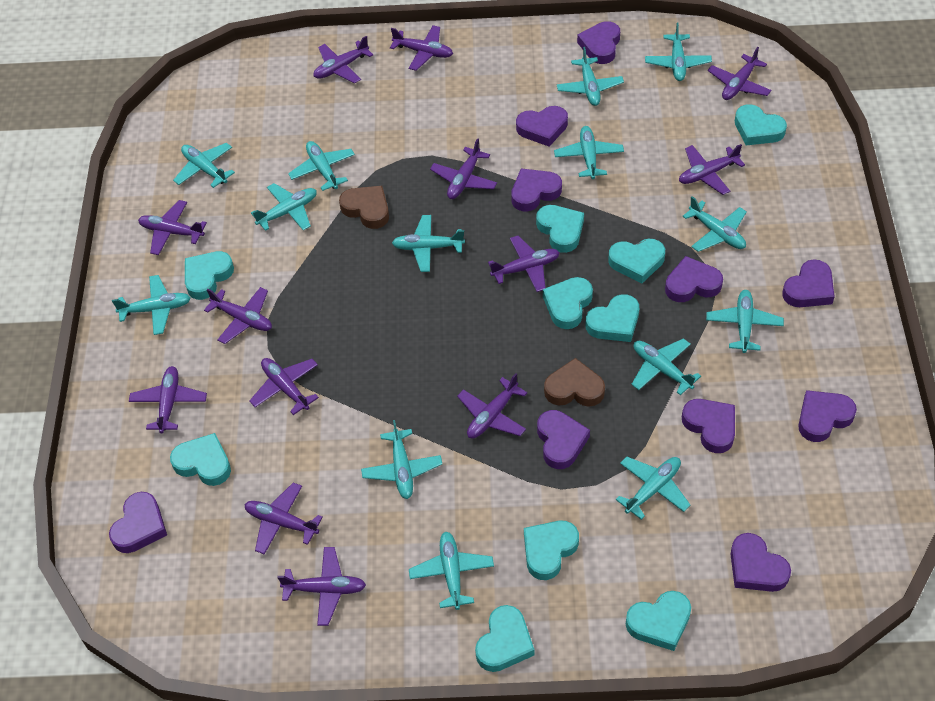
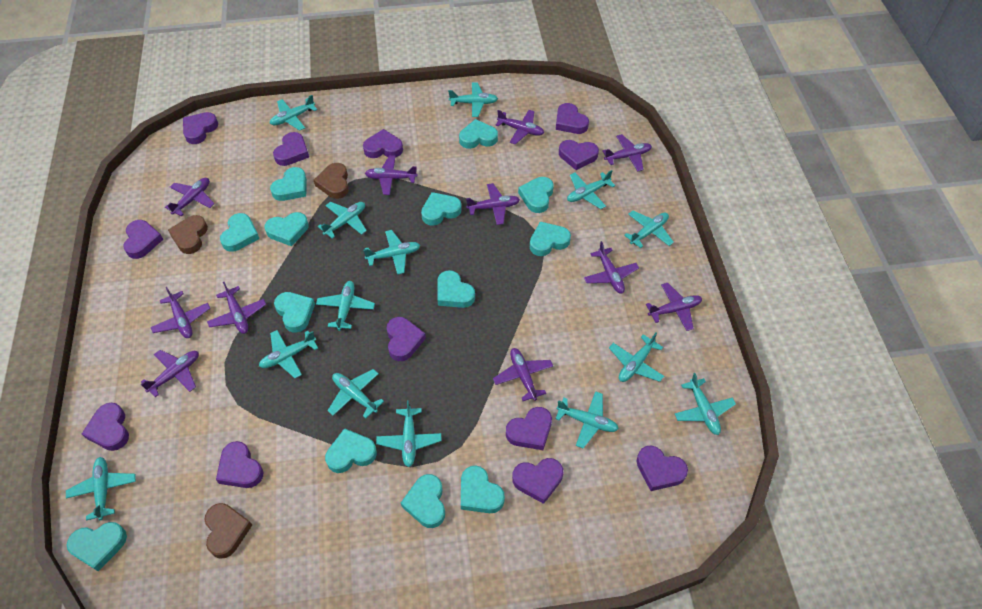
brown heart: [339,186,389,229] [544,358,605,407] = 2 -> [168,215,208,254] [204,503,252,559] [314,163,349,199] = 3
purple heart: [109,492,167,553] [511,169,562,212] [516,106,568,147] [537,410,590,469] [577,21,620,64] [665,256,723,302] [682,399,735,453] [731,533,791,592] [782,260,835,307] [798,390,857,442] = 10 -> [82,403,129,451] [123,220,163,259] [183,112,218,144] [216,441,263,488] [273,132,309,166] [363,129,403,158] [387,317,426,361] [506,407,552,450] [512,458,563,504] [556,103,589,134] [559,140,599,170] [636,446,688,491] = 12
purple plane: [129,366,207,433] [138,200,207,255] [204,287,272,344] [244,483,323,555] [249,358,319,415] [277,547,366,626] [314,36,373,84] [390,25,453,71] [430,138,497,199] [457,373,527,439] [488,236,560,292] [679,144,745,195] [708,47,771,100] = 13 -> [141,350,199,397] [150,287,210,338] [165,178,214,216] [207,282,266,334] [365,155,418,195] [466,183,520,225] [493,348,553,401] [495,110,544,144] [584,241,639,294] [602,134,652,172] [646,283,702,331] = 11
turquoise heart: [170,433,231,486] [185,251,234,300] [475,605,535,672] [524,521,579,580] [536,205,584,253] [543,277,593,329] [586,294,639,342] [608,239,665,284] [626,591,691,651] [735,104,787,145] = 10 -> [67,522,127,571] [220,213,259,252] [264,212,309,246] [270,167,307,201] [274,292,315,333] [325,428,377,473] [401,474,445,528] [421,192,462,226] [437,270,475,308] [459,119,498,149] [461,465,505,513] [518,177,554,213] [530,221,571,256] = 13

